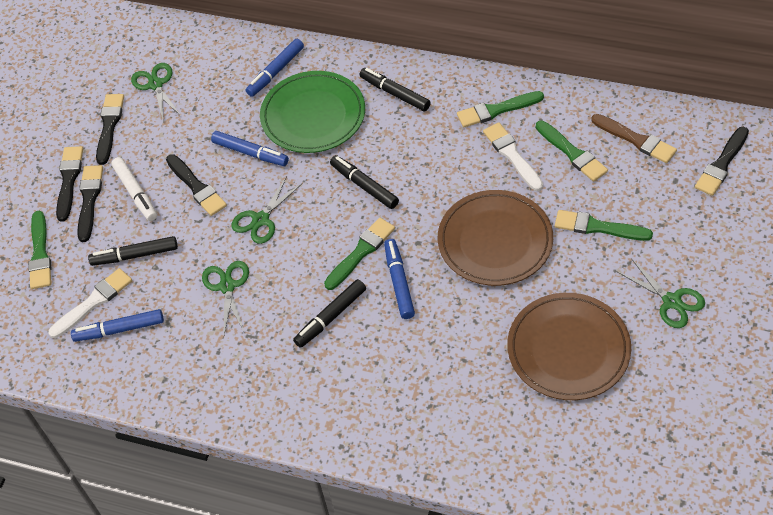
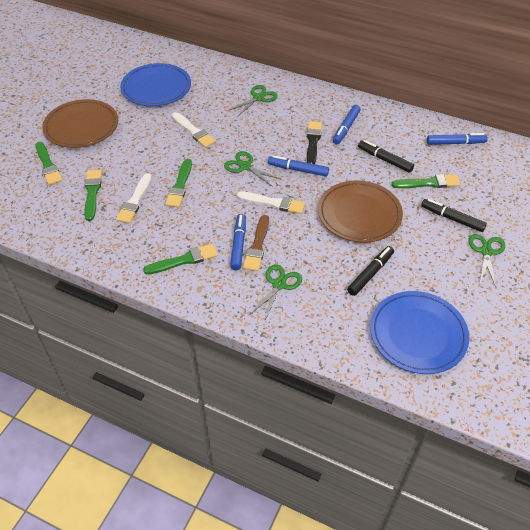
black brush: [56,146,83,222] [77,165,103,242] [96,94,124,165] [166,154,227,216] [695,127,749,196] = 5 -> [307,121,322,164] = 1
black marker: [88,236,178,266] [293,279,366,348] [330,155,399,209] [360,68,431,111] = 4 -> [347,246,394,296] [358,140,414,173] [421,199,487,232] = 3
blue plate: none = 0 -> [120,63,191,106] [370,291,469,374] = 2
green plate: [260,71,365,153] = 1 -> none = 0
white brush: [48,268,132,338] [483,123,543,191] = 2 -> [116,173,152,223] [172,112,216,148] [237,191,305,214] = 3
white marker: [111,157,157,221] = 1 -> none = 0

